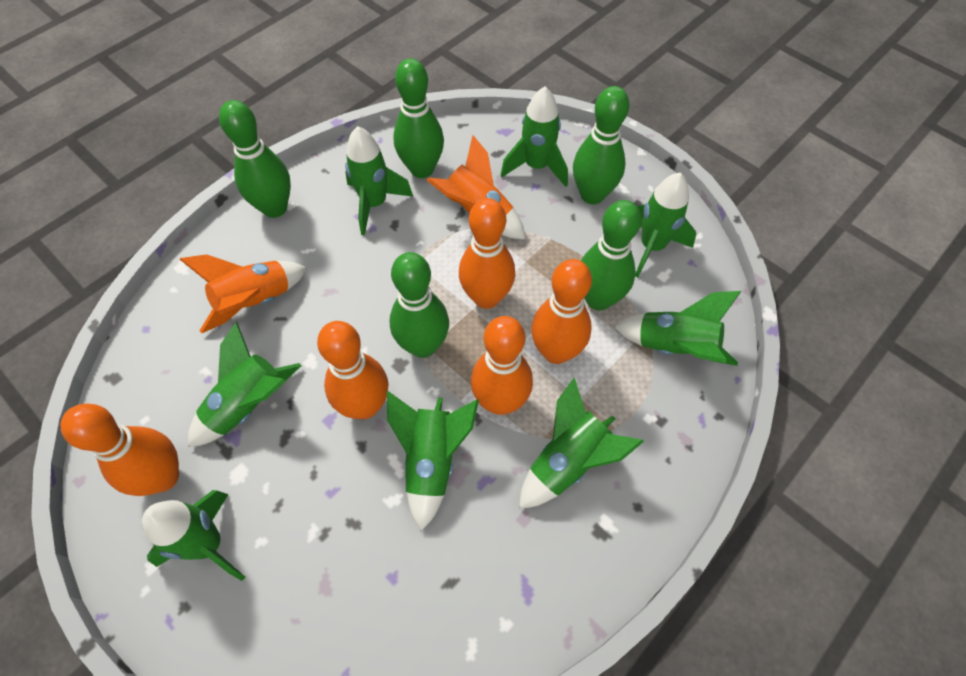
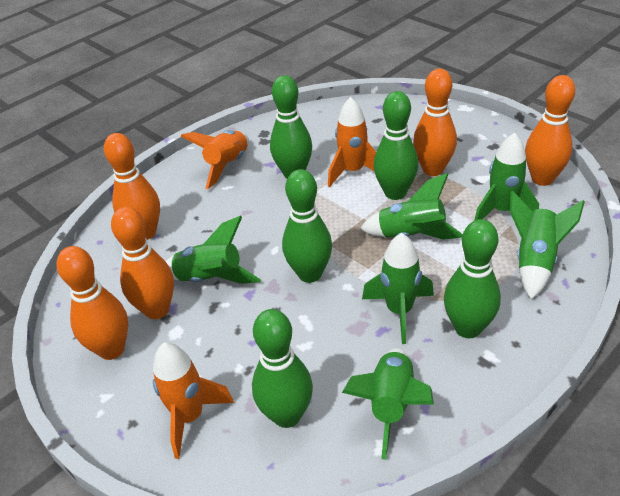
green rocket: [142,490,245,581] [188,322,301,447] [345,126,413,235] [387,391,479,531] [501,87,568,187] [519,378,644,509] [614,291,741,366] [635,173,696,278] = 8 -> [165,216,261,284] [342,348,434,460] [360,173,463,240] [362,233,434,344] [474,133,539,221] [510,190,585,299] = 6
orange rocket: [180,254,307,333] [427,135,525,239] = 2 -> [153,342,234,459] [181,130,249,189] [328,97,376,187] = 3

